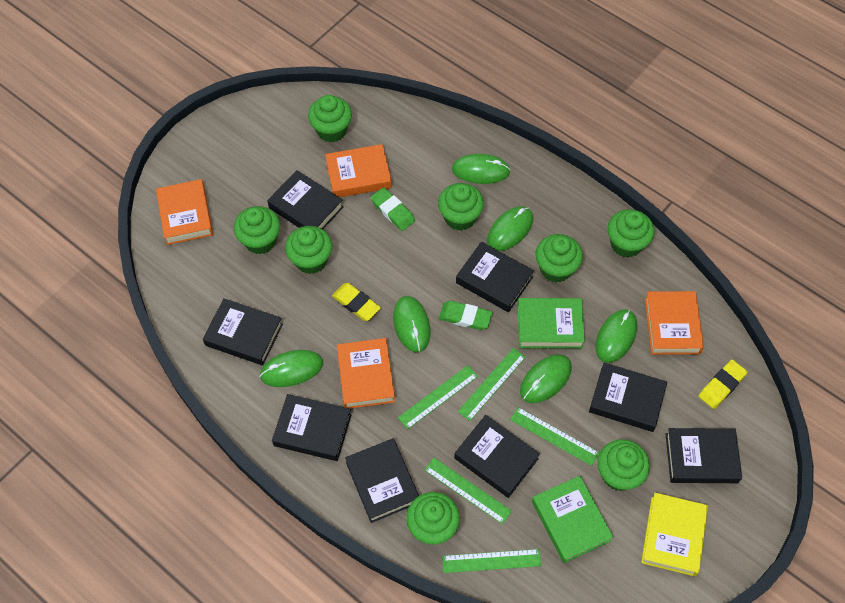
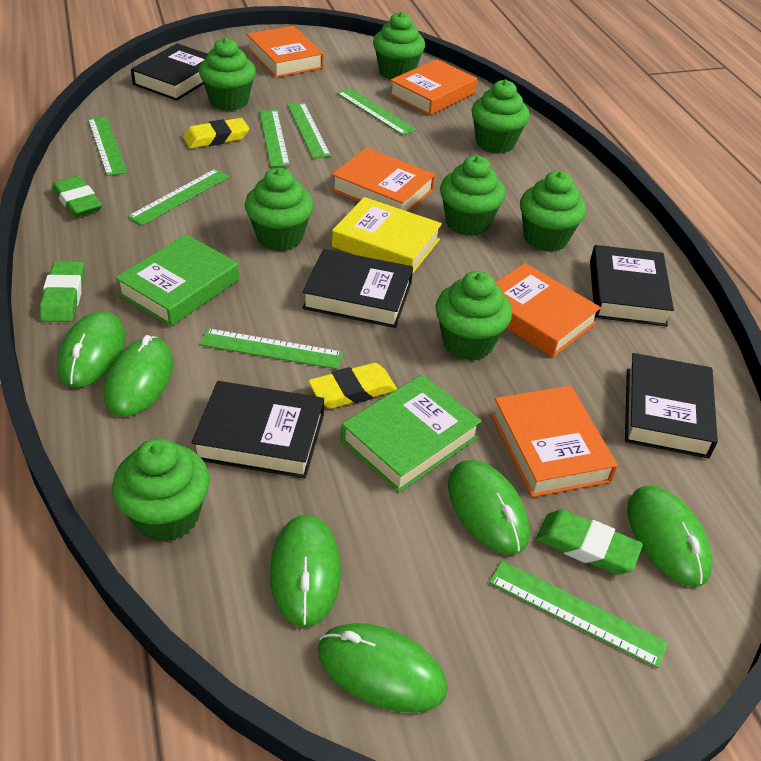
black book: [203,299,283,365] [267,170,344,229] [272,394,352,461] [345,438,419,523] [454,415,540,498] [456,242,534,312] [589,363,667,432] [666,428,742,483] = 8 -> [131,43,207,101] [191,381,324,478] [302,249,413,328] [590,245,674,326] [625,353,718,458] = 5
green eraser: [370,187,415,231] [439,301,492,330] = 2 -> [39,261,85,322] [52,176,102,217] [536,510,643,574] = 3
green ruler: [398,365,478,429] [425,458,512,524] [442,549,542,573] [458,348,526,421] [510,407,599,466] = 5 -> [88,117,127,176] [127,169,230,226] [200,328,343,369] [259,110,290,167] [288,103,331,158] [337,88,416,135] [489,560,668,668] = 7
orange book: [156,179,213,245] [325,144,392,197] [337,338,395,409] [645,291,704,355] = 4 -> [247,26,324,78] [331,148,435,212] [389,59,477,115] [491,386,618,497] [495,263,601,357] = 5

